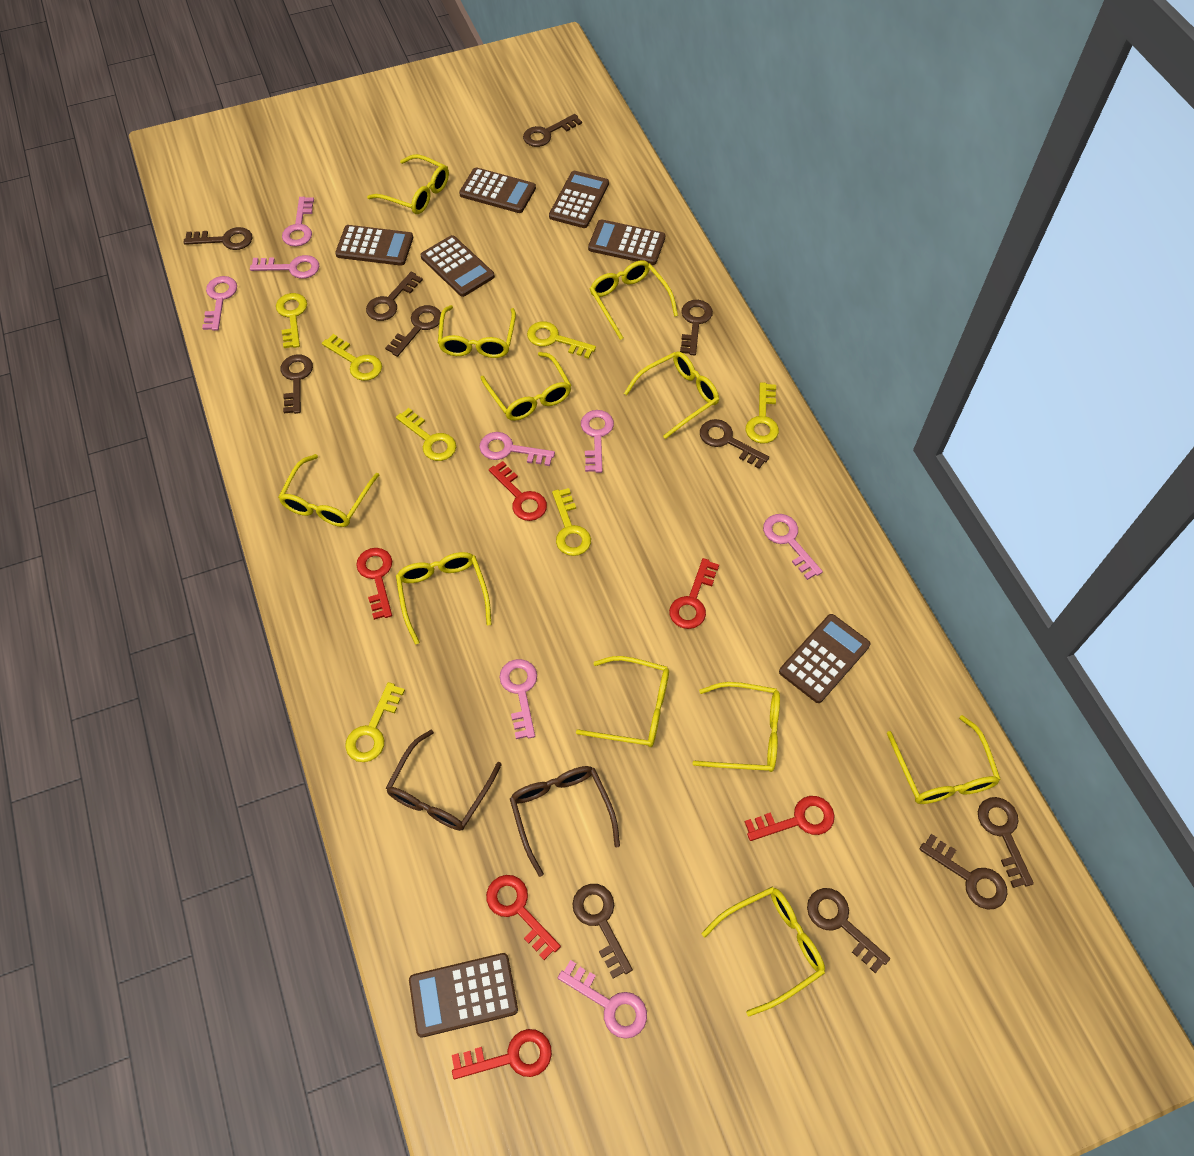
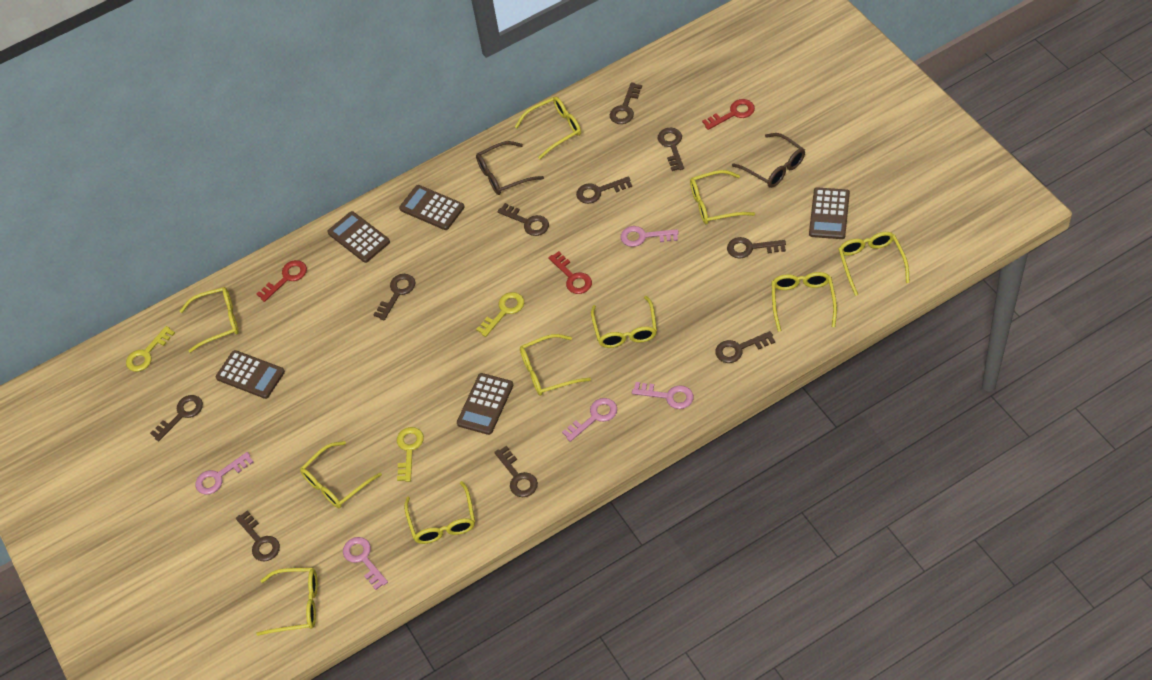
brown calculator: [335,225,413,266] [409,953,518,1038] [420,235,495,297] [459,167,536,213] [549,171,609,228] [588,219,665,265] [779,614,871,703] = 7 -> [216,350,285,399] [327,211,390,263] [399,185,465,230] [457,373,513,435] [809,187,850,239] = 5
brown key: [183,227,253,250] [281,354,313,414] [366,272,423,321] [385,305,441,357] [523,114,582,147] [572,884,633,979] [680,300,713,355] [700,419,769,469] [807,888,890,973] [919,834,1007,909] [978,797,1034,888] = 11 -> [150,395,203,441] [236,510,280,561] [373,274,415,320] [494,446,538,497] [498,203,549,236] [576,176,632,204] [610,83,642,124] [658,127,684,171] [715,331,775,363] [727,237,786,259] = 10
pink key: [202,276,237,331] [250,255,319,279] [282,197,314,247] [479,432,555,466] [499,659,537,739] [558,960,647,1039] [581,410,614,473] [763,514,823,580] = 8 -> [195,452,254,495] [343,537,388,590] [562,398,617,442] [620,226,679,247] [632,382,693,409] = 5
red key: [356,548,392,620] [452,1029,552,1079] [486,875,561,960] [489,461,547,521] [669,558,719,629] [745,796,834,841] = 6 -> [257,260,307,302] [548,251,592,294] [702,99,755,130] = 3
yellow glasses: [278,454,379,527] [367,154,449,214] [396,552,492,645] [438,305,516,358] [480,352,571,421] [576,656,669,747] [590,260,678,340] [624,352,719,439] [692,682,780,772] [702,887,825,1016] [887,715,1001,804] = 11 -> [180,287,239,353] [256,568,318,636] [300,441,382,508] [404,481,475,544] [515,97,581,159] [520,334,591,396] [591,296,657,348] [690,170,755,224] [771,272,837,332] [838,232,910,296] = 10
yellow key: [276,293,307,348] [322,334,382,381] [345,682,405,762] [396,408,456,461] [527,321,596,359] [552,488,591,556] [746,382,779,444] = 7 -> [126,326,175,372] [397,427,424,482] [476,292,524,337] = 3

